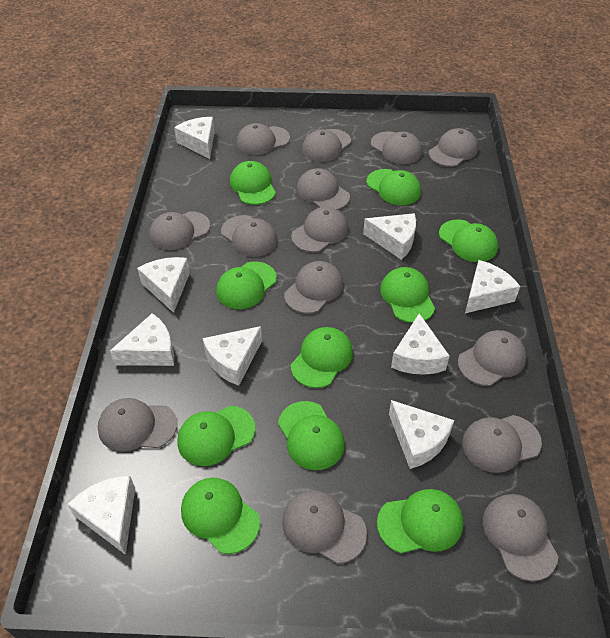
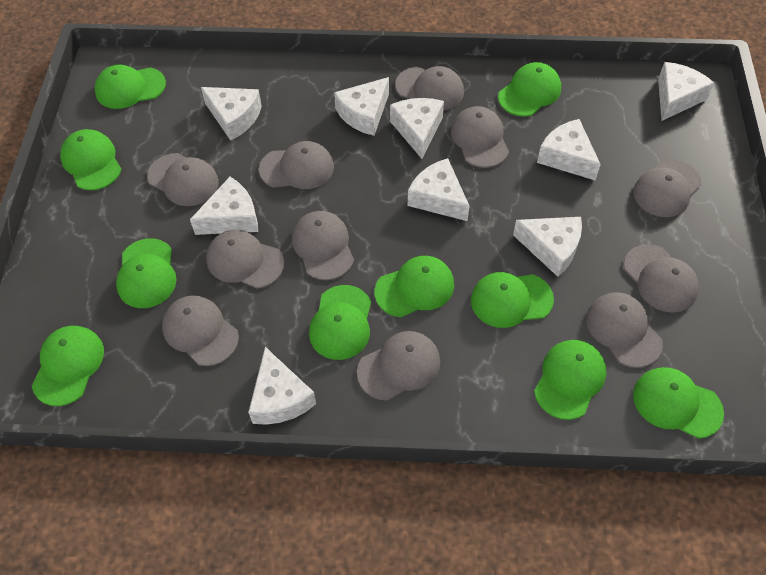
grey cap: [98,398,177,452] [149,211,210,250] [221,215,278,257] [237,123,290,155] [282,490,367,564] [284,261,343,314] [291,207,348,252] [297,168,350,210] [302,129,351,162] [371,131,422,164] [429,128,478,167] [458,330,527,386] [462,415,542,473] [483,494,558,581] = 14 -> [147,153,218,206] [162,295,239,366] [206,230,284,289] [259,141,334,189] [292,211,354,280] [357,331,440,401] [395,66,464,110] [451,106,509,168] [586,292,663,368] [624,244,699,313] [633,159,701,217] = 11

